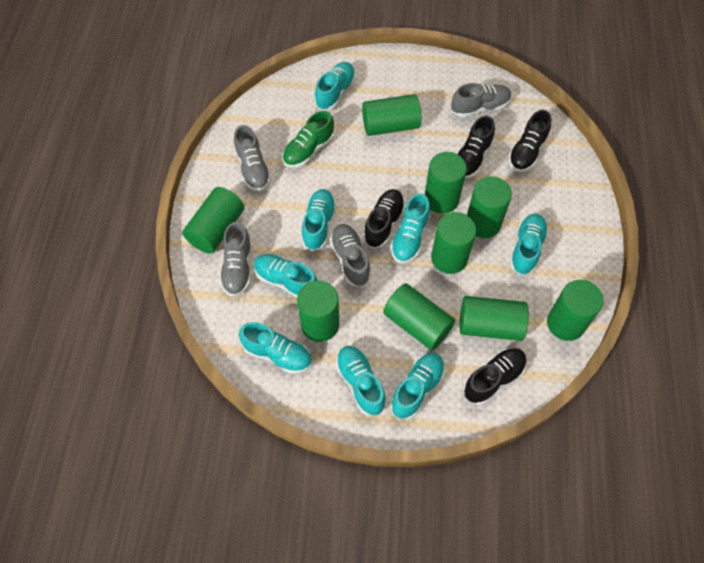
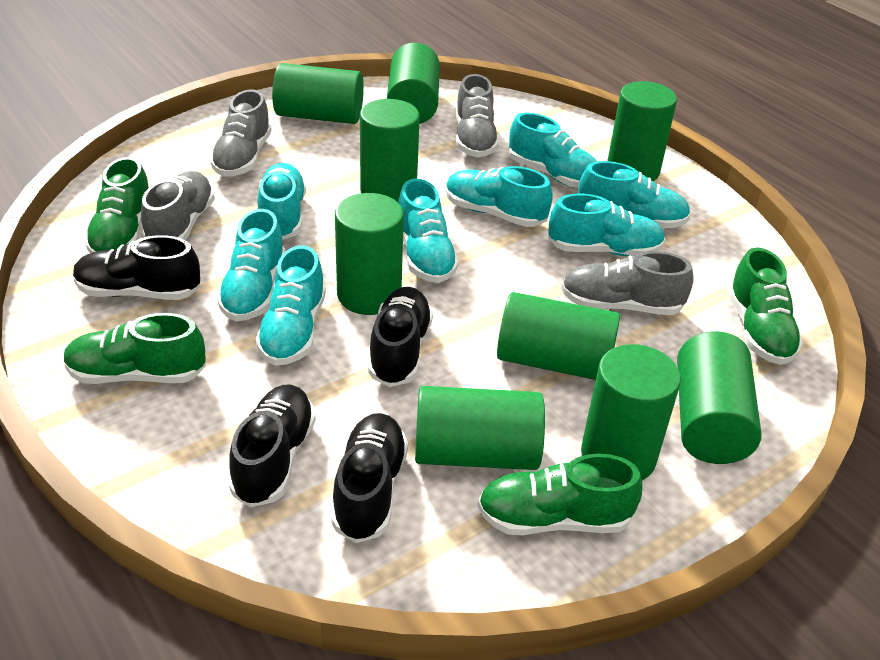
green shoe: [282,111,335,168] = 1 -> [64,313,206,384] [84,157,149,253] [478,454,642,535] [728,247,803,365] = 4

